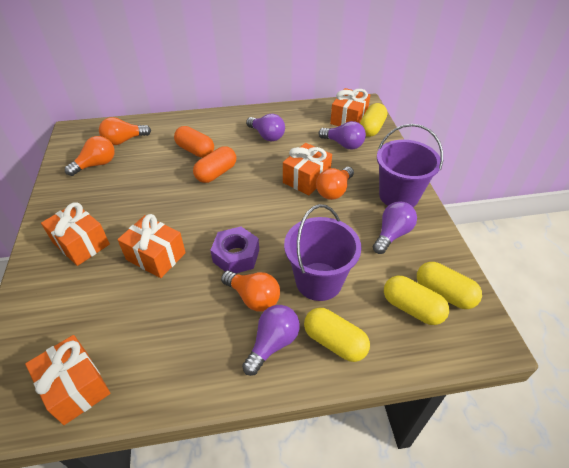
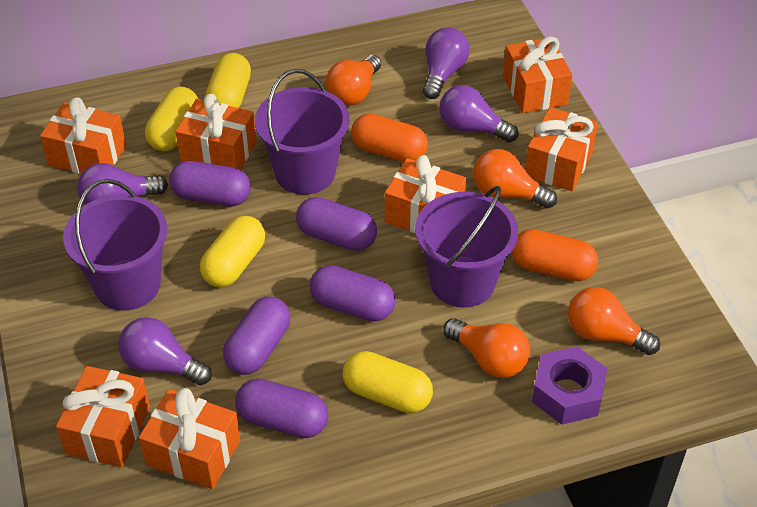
orange gift: [25,335,110,425] [41,202,110,266] [117,214,186,278] [283,143,332,195] [330,88,370,126] = 5 -> [40,97,126,174] [56,366,150,467] [139,388,240,489] [175,93,257,170] [385,155,466,234] [503,36,572,113] [525,107,598,192] = 7
purple bucket: [284,204,362,301] [377,124,443,207] = 2 -> [63,179,168,311] [255,69,349,195] [415,186,518,307] = 3
purple capsule: none = 0 -> [169,161,251,206] [223,297,290,375] [235,379,328,438] [296,197,377,251] [310,265,395,321] = 5

